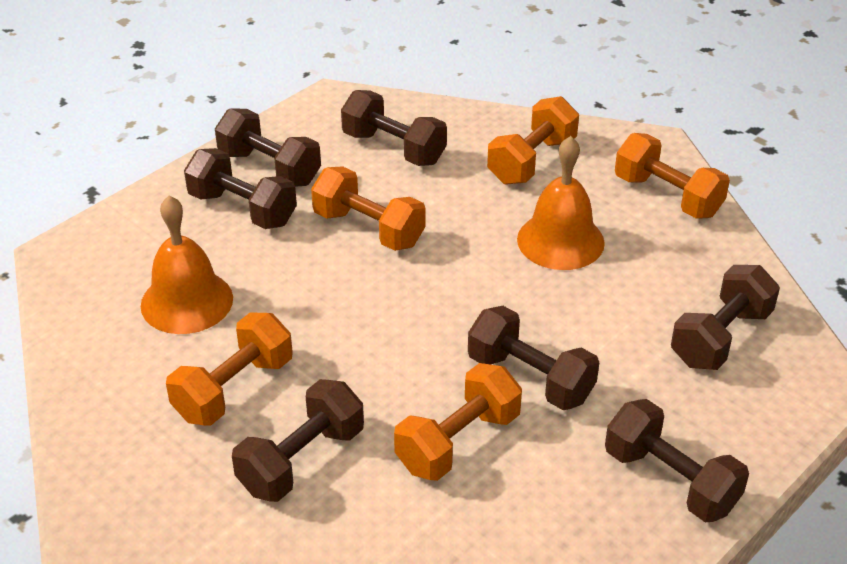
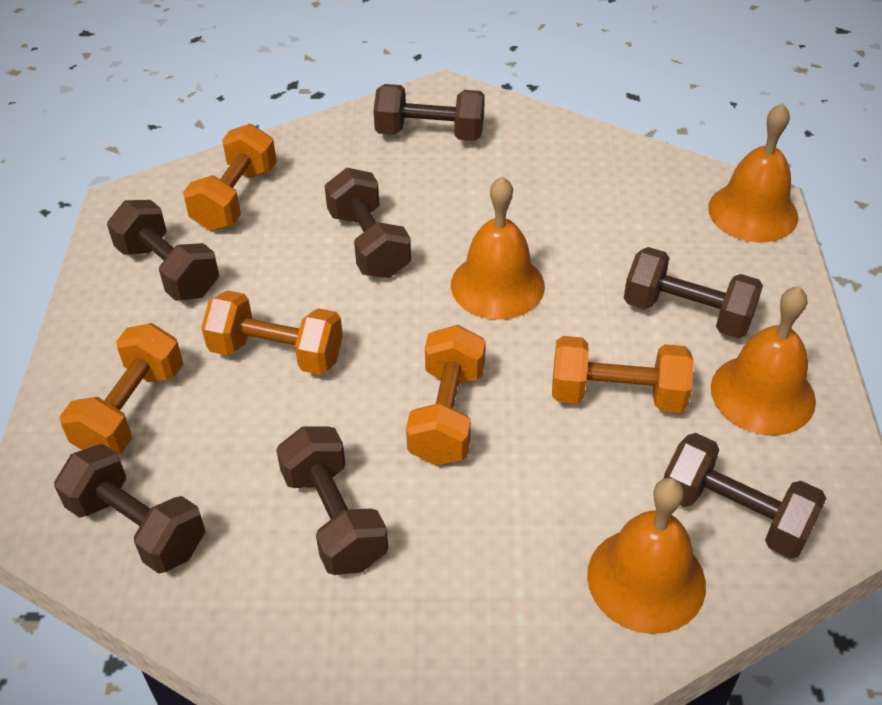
orange bell: [141,196,233,334] [517,136,605,270] = 2 -> [451,176,545,320] [587,478,706,634] [708,103,798,242] [711,286,816,435] = 4

